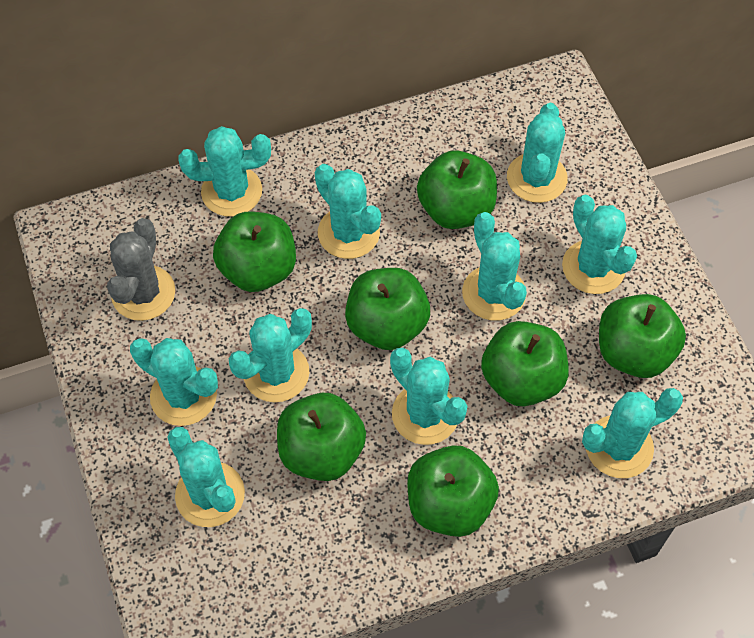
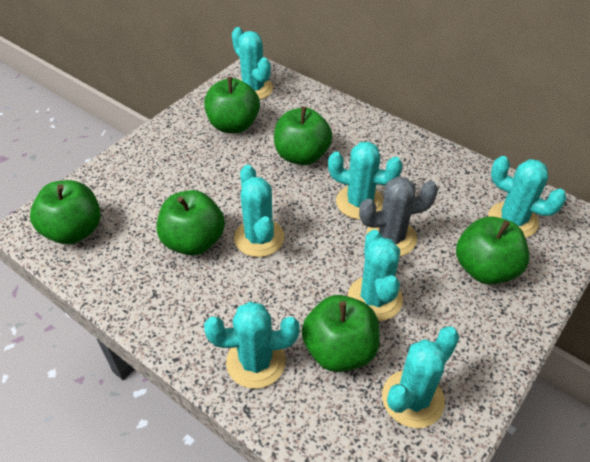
green apple: [213,212,296,292] [277,393,366,481] [345,268,430,350] [407,445,499,537] [417,150,497,229] [481,321,569,406] [599,294,686,378] = 7 -> [30,180,101,244] [157,190,225,255] [204,77,260,133] [274,107,332,165] [302,295,380,372] [456,216,530,285] = 6
turquoise cactus: [130,338,218,426] [167,427,245,527] [178,126,271,217] [229,308,312,402] [315,164,381,259] [390,348,467,445] [462,212,527,321] [507,103,568,203] [562,195,637,294] [582,388,683,478] = 10 -> [204,302,300,389] [232,27,273,100] [234,165,285,257] [328,142,403,220] [348,230,403,321] [382,327,459,428] [488,156,567,238] = 7

